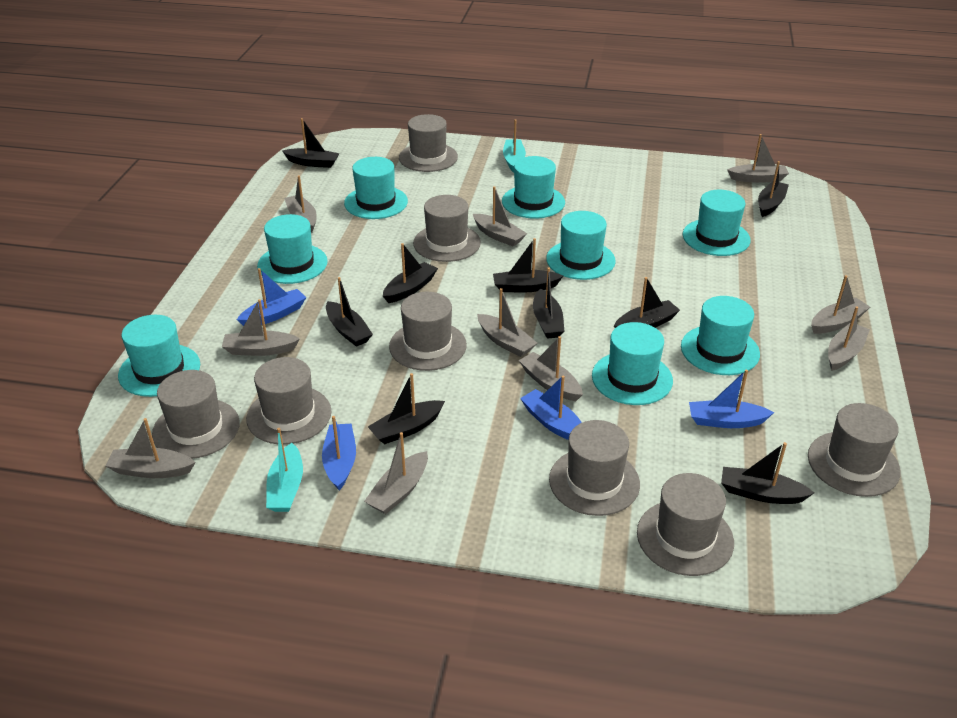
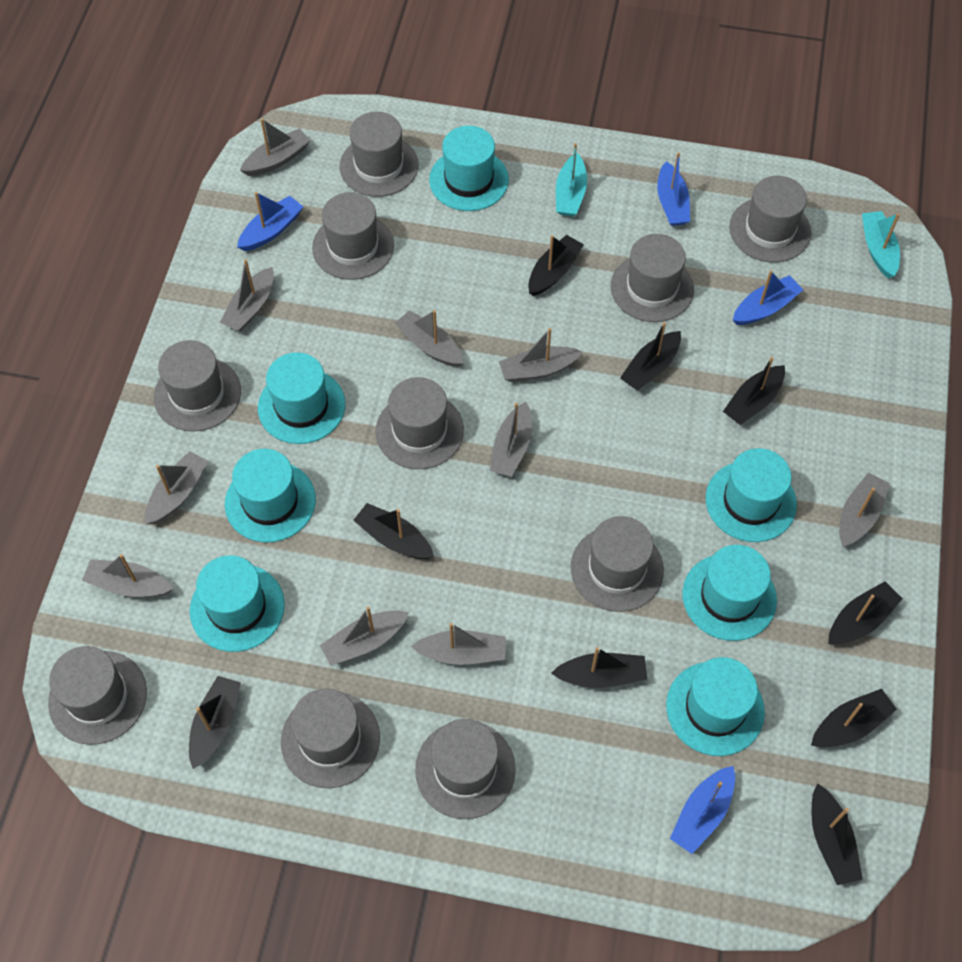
grey hat: [152,370,240,459] [246,357,332,445] [389,292,467,371] [399,114,458,172] [413,195,481,262] [549,420,640,516] [637,473,734,576] [808,403,900,497] = 8 -> [48,646,147,745] [154,340,241,432] [281,689,380,788] [312,192,394,280] [339,112,419,197] [376,377,464,469] [415,719,516,819] [571,516,664,612] [611,234,694,322] [729,176,811,262] = 10
turquoise hat: [118,315,200,397] [257,214,328,284] [344,157,408,219] [502,156,565,219] [546,211,616,280] [592,322,673,405] [681,296,760,375] [683,190,751,256] = 8 -> [190,555,285,652] [225,449,316,543] [258,352,345,444] [429,126,509,211] [666,657,765,756] [682,545,777,641] [706,448,797,542] = 7

